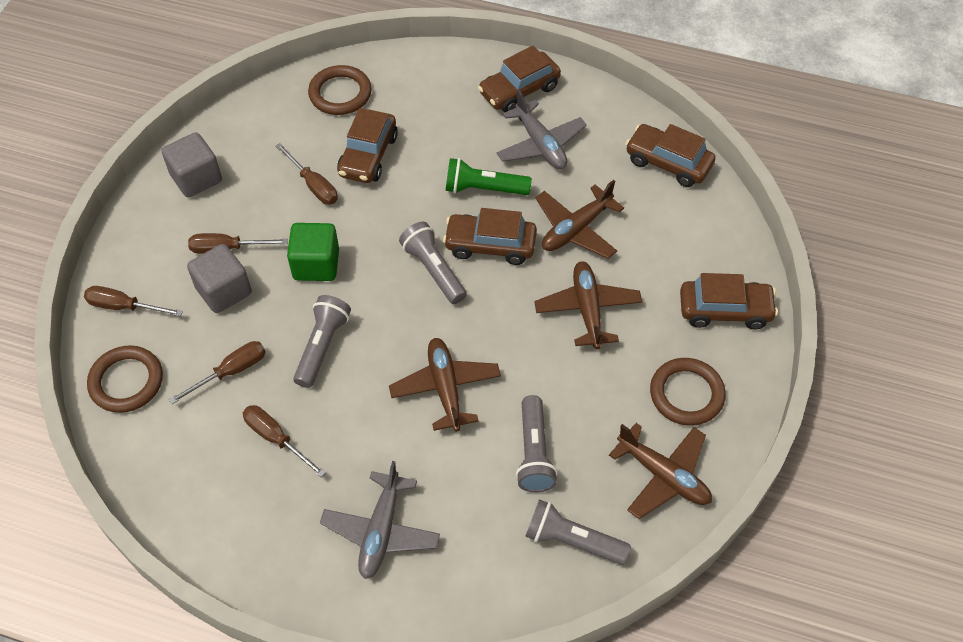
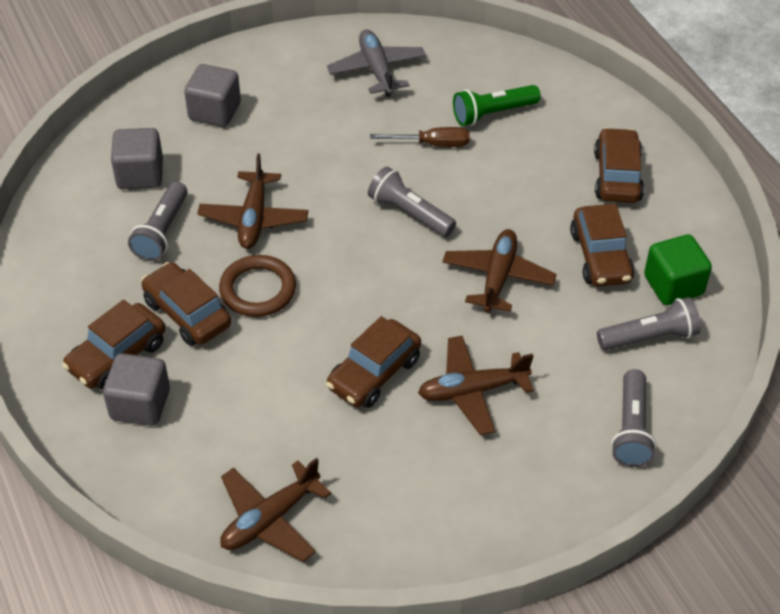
brown ring: [87,345,163,413] [308,65,372,115] [650,358,726,426] = 3 -> [219,255,296,317] = 1
brown screwdriver: [84,286,183,316] [169,341,266,404] [188,233,288,254] [243,405,326,477] [276,143,338,204] = 5 -> [370,127,469,147] = 1
grey cube: [162,132,222,197] [187,244,252,313] = 2 -> [103,353,170,426] [111,128,163,189] [184,64,241,127] = 3
grey plane: [320,461,440,579] [496,90,587,169] = 2 -> [327,30,426,97] = 1

